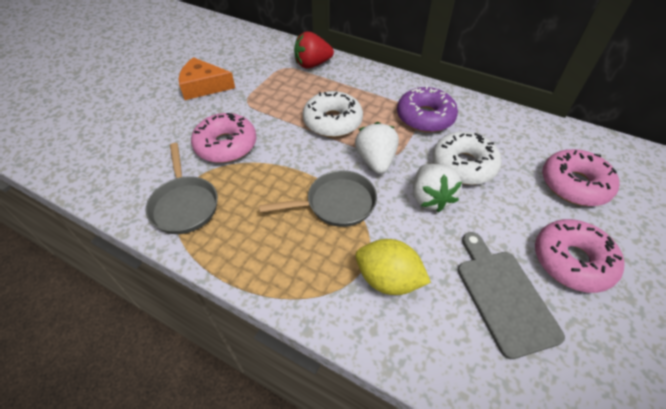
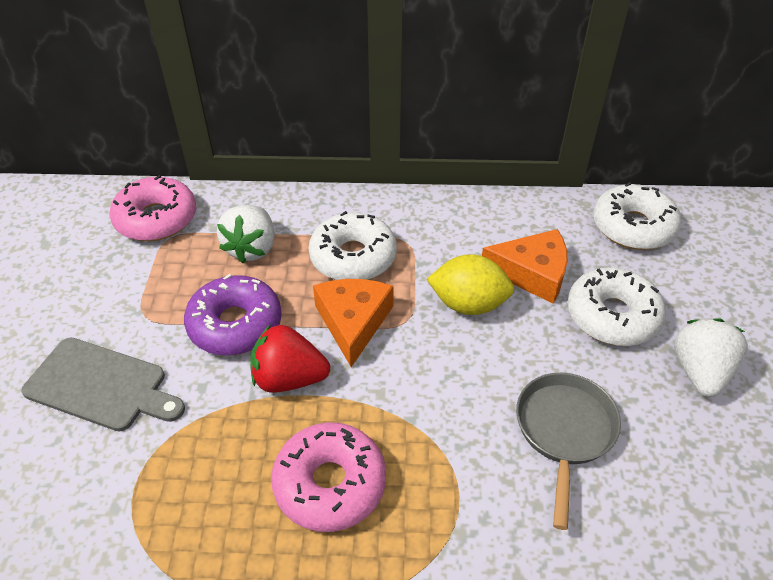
grey pan: [145,143,218,234] [259,170,377,227] = 2 -> [516,373,621,530] = 1
orange cheese: [179,57,235,100] = 1 -> [313,279,394,367] [482,229,567,304] = 2
pink donut: [191,113,256,163] [535,219,625,293] [542,149,619,206] = 3 -> [109,175,196,241] [271,422,386,532] = 2
white donut: [303,91,363,137] [433,131,502,185] = 2 -> [309,211,397,280] [568,267,666,346] [593,182,681,250] = 3

